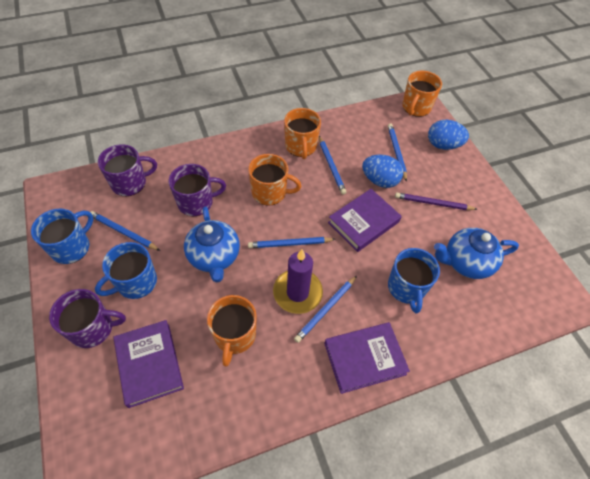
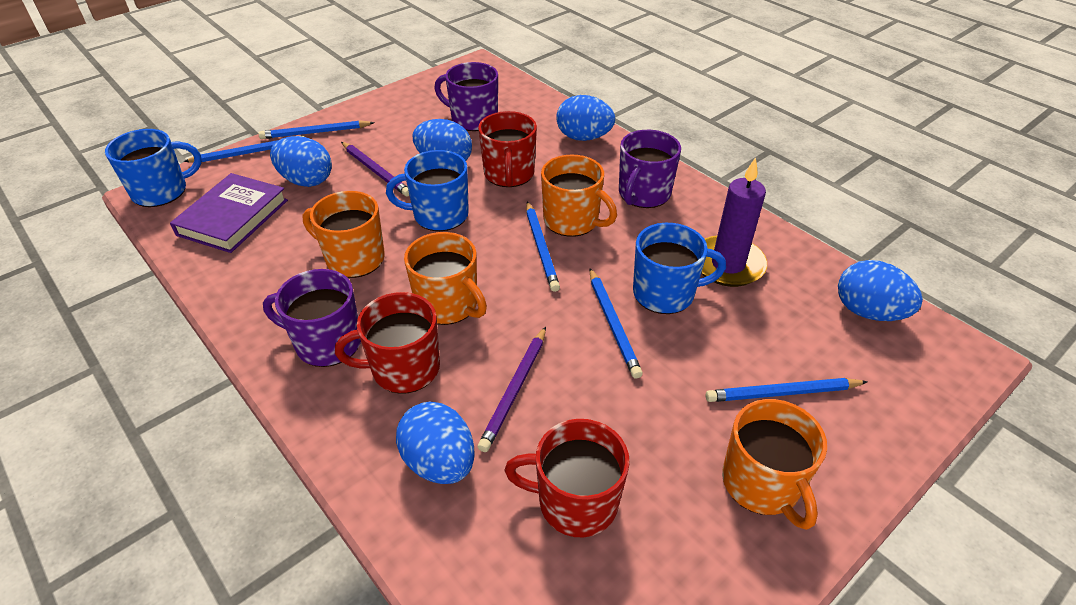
blue egg: [362,155,403,188] [428,120,469,150] = 2 -> [270,136,332,187] [396,402,475,484] [413,119,472,161] [556,95,615,141] [838,260,923,321] = 5
blue teapot: [184,206,240,283] [434,228,519,279] = 2 -> none = 0
purple book: [113,320,184,408] [324,322,410,394] [328,189,402,252] = 3 -> [170,173,288,253] = 1
purple pencil: [395,193,477,210] = 1 -> [341,142,409,197] [478,327,546,452] = 2
red mug: none = 0 -> [335,292,440,394] [478,111,537,187] [504,419,630,538] = 3

